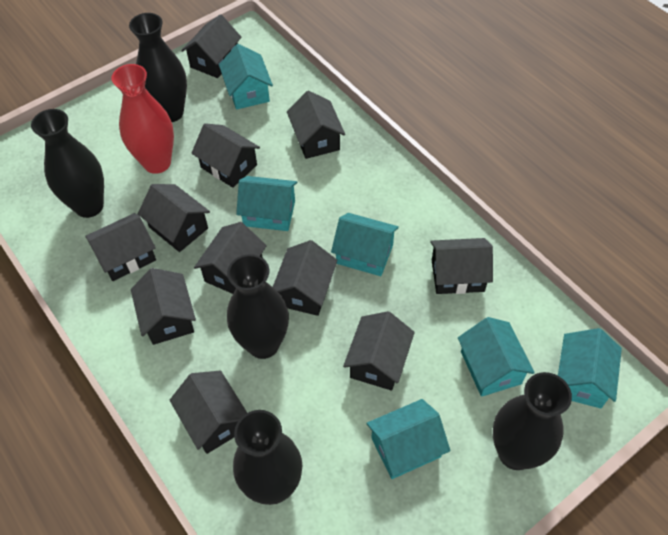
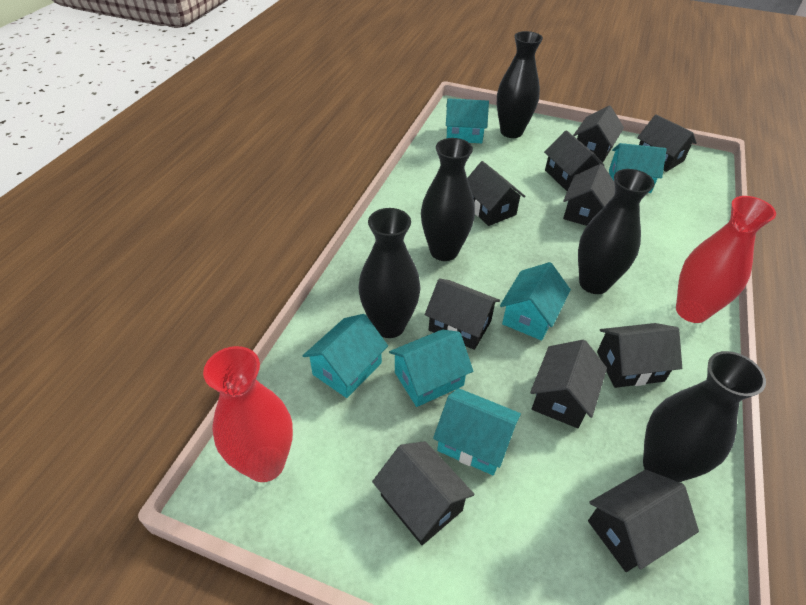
black house: [85,213,156,281] [131,268,196,345] [138,184,210,252] [170,371,247,454] [181,14,242,78] [191,123,260,188] [194,222,267,294] [273,240,337,316] [287,90,345,159] [343,311,415,391] [430,238,493,294] = 11 -> [372,441,475,545] [425,279,500,350] [467,161,526,226] [530,340,607,428] [544,130,605,191] [563,164,615,226] [573,105,624,162] [588,470,699,572] [597,323,682,388] [637,114,697,172] = 10
red vase: [111,64,174,174] = 1 -> [203,346,293,482] [676,196,776,323] = 2

